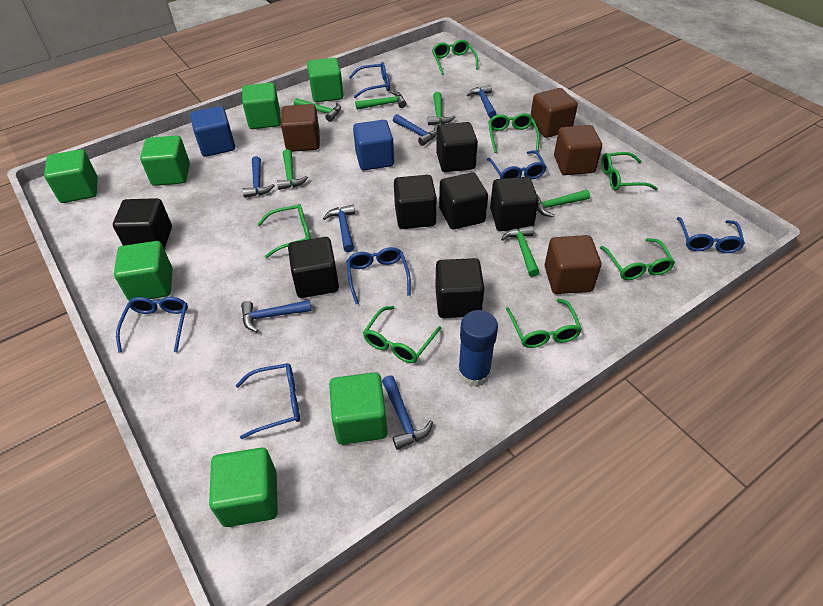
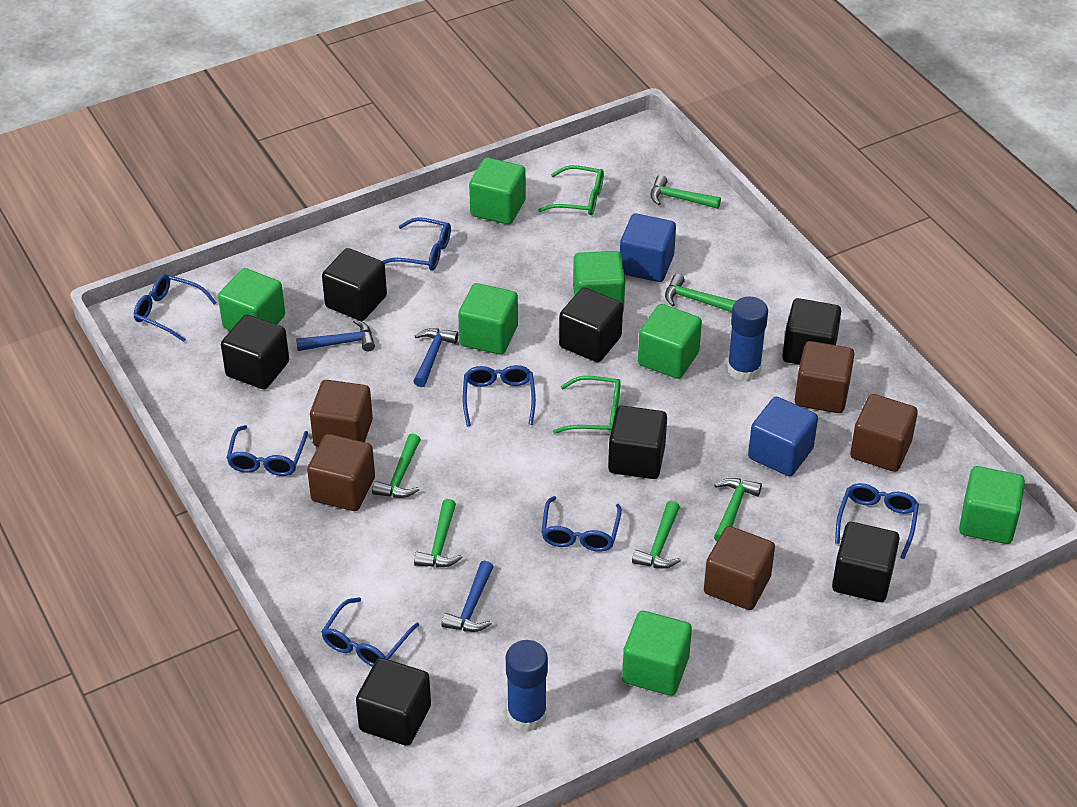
blue glasses: [116,297,188,353] [236,363,300,439] [347,247,411,304] [349,62,390,98] [487,150,547,179] [677,217,745,253] = 6 -> [134,274,217,342] [226,425,308,476] [321,597,419,667] [382,217,451,271] [463,365,536,427] [541,496,622,552] [835,483,919,559] = 7
blue glue stick: [458,310,498,387] = 1 -> [506,640,548,732] [727,296,768,381] = 2
blue hammer: [241,300,312,332] [242,156,275,198] [323,205,355,252] [382,375,433,450] [393,114,437,146] [467,85,497,118] = 6 -> [296,319,375,352] [413,328,458,387] [441,561,493,632] = 3
brown cube: [281,104,320,152] [530,88,578,138] [545,235,601,294] [554,125,602,175] = 4 -> [307,434,375,511] [310,380,373,447] [704,526,775,610] [795,341,854,413] [850,394,918,472] = 5
green glasses: [257,204,311,258] [363,306,441,363] [432,40,478,75] [488,113,540,153] [506,299,582,348] [600,238,675,280] [601,152,658,191] = 7 -> [538,165,604,215] [553,376,621,434] = 2

